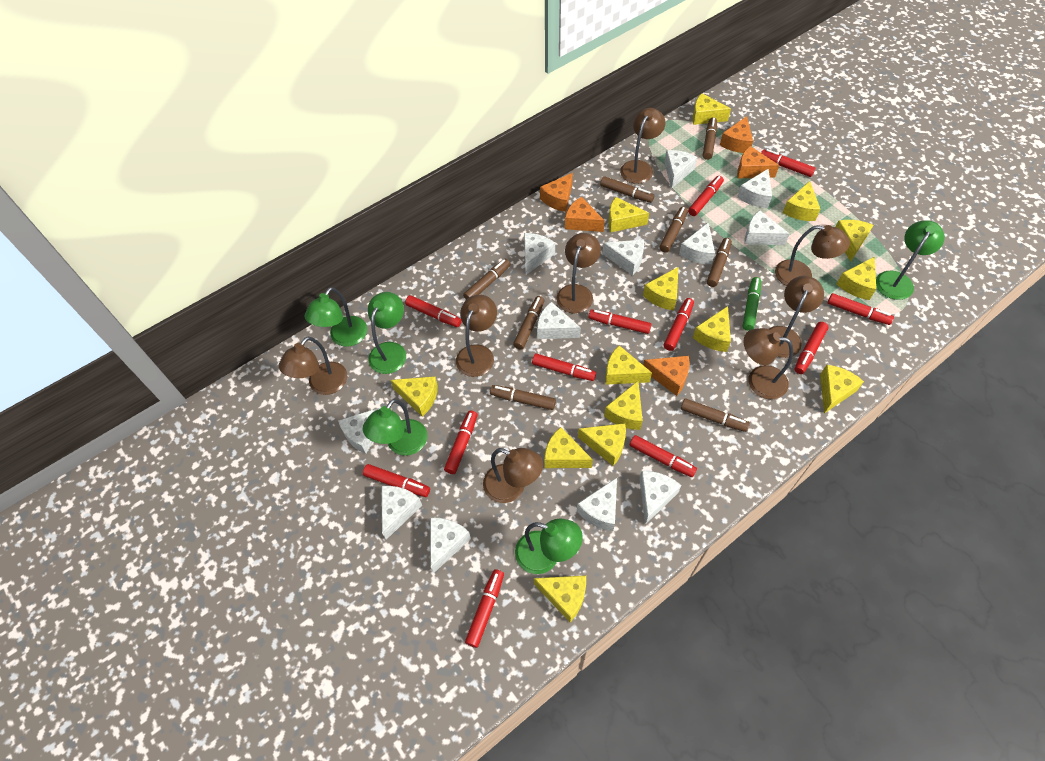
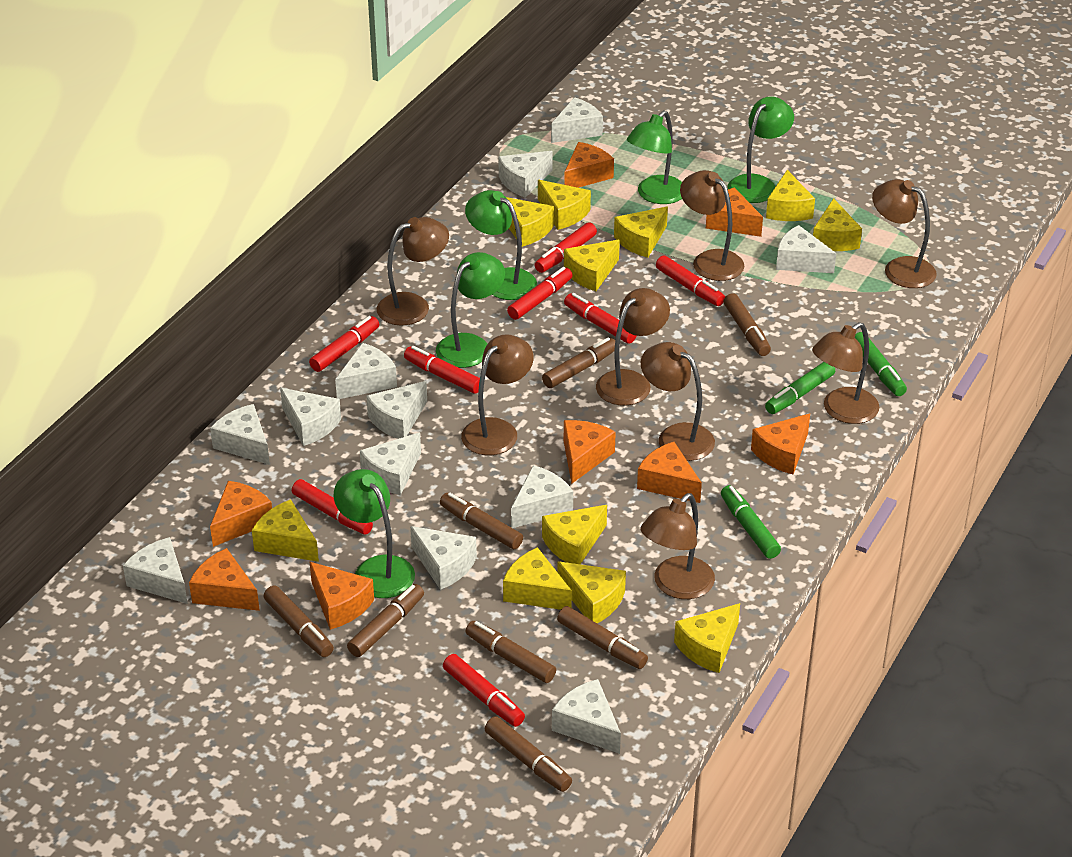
green marker: [743,277,761,331] = 1 -> [721,485,781,559] [765,362,835,414] [855,332,907,396] = 3
orange cheese: [540,173,573,212] [565,197,605,232] [643,356,690,396] [720,116,753,153] [737,146,779,178] = 5 -> [189,548,260,611] [210,481,272,547] [310,562,374,630] [564,142,614,188] [564,420,616,484] [637,442,702,503] [706,187,763,237] [751,413,810,474] = 8
red marker: [363,464,430,497] [405,295,462,327] [444,410,477,474] [465,569,504,648] [532,353,596,381] [588,309,651,334] [630,435,697,477] [664,298,694,351] [688,176,724,216] [761,149,815,177] [794,322,829,374] [828,293,894,325] = 12 -> [292,479,373,535] [309,316,379,372] [404,346,480,394] [443,654,525,727] [507,267,573,320] [535,222,597,273] [564,293,636,344] [656,255,725,306] = 8
yellow cheese: [391,376,438,417] [534,575,586,622] [544,427,593,468] [578,423,626,466] [604,381,643,430] [605,345,652,385] [609,197,649,233] [643,267,678,310] [692,94,731,125] [693,306,731,352] [783,181,821,221] [820,365,864,413] [836,220,873,262] [837,257,876,300] = 14 -> [252,499,319,562] [503,547,572,610] [506,197,554,247] [538,180,591,230] [542,505,607,564] [557,562,626,623] [564,240,620,291] [614,207,668,258] [674,603,740,673] [766,170,815,221] [813,198,862,251] = 11

